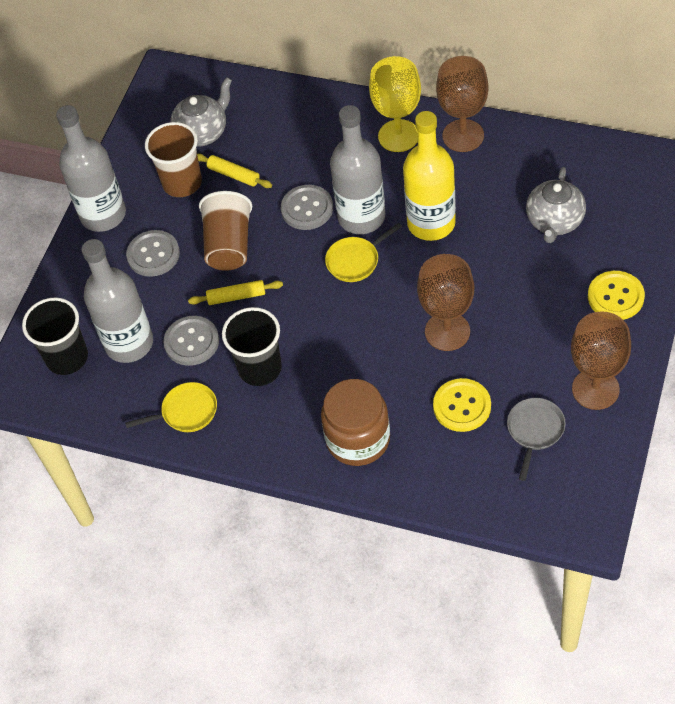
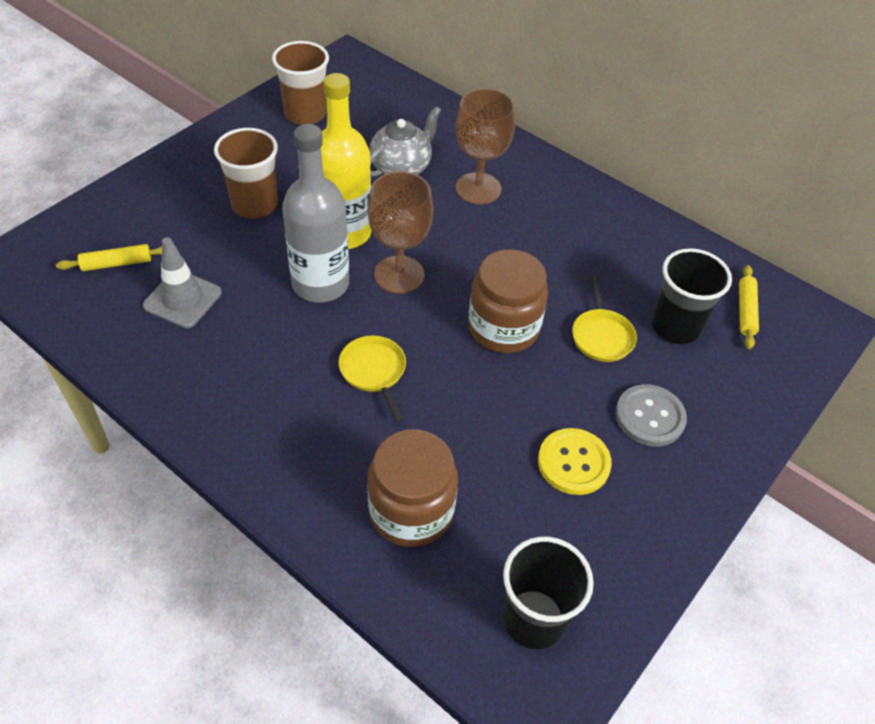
brown goblet: [417,254,474,351] [436,56,489,152] [571,311,631,410] = 3 -> [368,171,433,294] [456,88,515,204] = 2
brown jar: [321,379,390,466] = 1 -> [368,429,458,547] [468,249,548,353] = 2
grey bottle: [56,105,126,232] [82,239,153,363] [330,105,385,234] = 3 -> [282,124,349,303] = 1
grey button: [126,230,180,277] [164,316,219,366] [281,185,333,230] = 3 -> [615,384,687,446] = 1
grey pan: [507,398,566,481] = 1 -> none = 0
grey teapot: [171,77,232,147] [526,167,586,243] = 2 -> [370,106,441,177] = 1
grey traffic cone: none = 0 -> [143,237,222,328] = 1
yellow button: [433,378,491,432] [588,271,645,320] = 2 -> [538,428,612,495] = 1
yellow goblet: [369,56,421,152] = 1 -> none = 0

